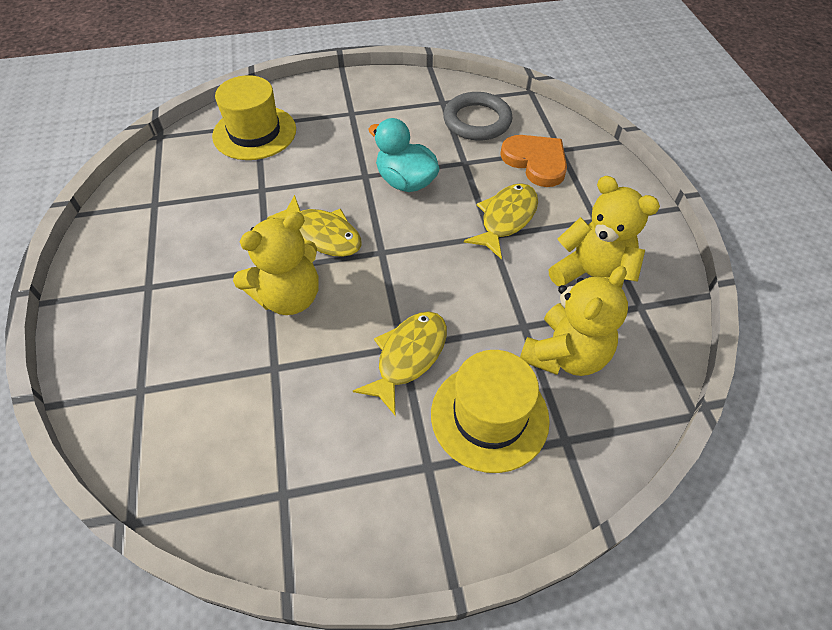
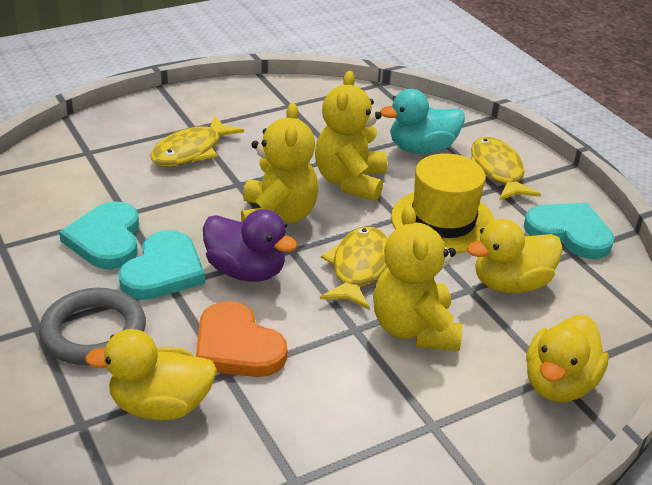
purple duck: none = 0 -> [203,209,297,282] = 1
turquoise heart: none = 0 -> [59,201,139,269] [118,230,205,300] [524,203,614,259] = 3
yellow duck: none = 0 -> [85,329,217,420] [467,219,563,293] [526,315,609,402] = 3
yellow hat: [212,75,296,160] [431,350,550,473] = 2 -> [391,154,495,253] = 1

